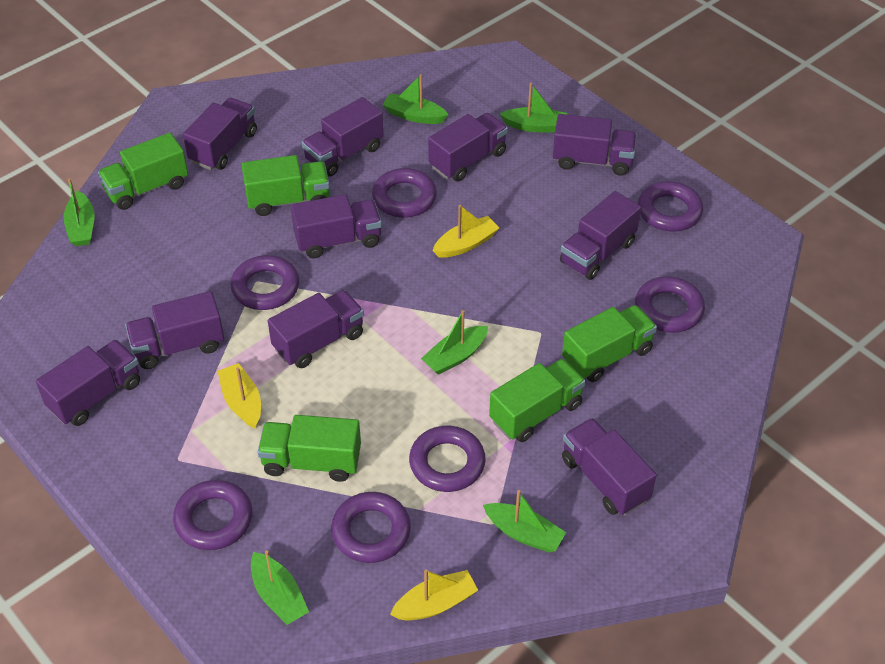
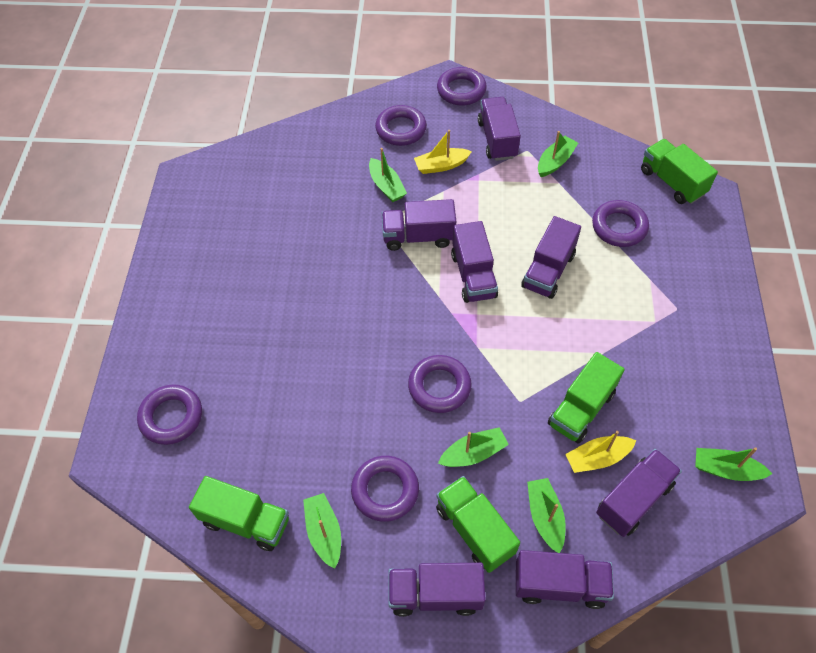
green truck: [98,133,188,210] [241,155,330,216] [258,415,361,482] [489,359,586,442] [562,305,657,382] = 5 -> [189,476,289,551] [436,476,520,573] [548,352,625,444] [641,139,718,204] = 4
purple ring: [173,480,252,550] [231,255,299,310] [331,492,411,563] [372,168,437,218] [409,426,486,492] [635,276,705,333] [638,181,703,232] = 7 -> [137,384,202,445] [351,456,419,522] [375,105,427,146] [408,355,472,413] [437,67,487,106] [592,200,649,247] = 6
purple truck: [36,340,140,426] [125,291,224,369] [183,98,257,170] [268,290,364,368] [291,194,382,258] [302,97,384,177] [428,113,508,181] [553,114,637,176] [560,191,641,280] [562,418,657,515] = 10 -> [382,199,456,251] [388,563,486,617] [451,221,498,303] [478,97,521,161] [516,550,614,609] [521,216,581,299] [596,449,682,537] = 7
yellow boat: [218,363,261,429] [390,569,478,621] [433,205,499,258] = 3 -> [414,130,472,174] [565,431,636,473] = 2

